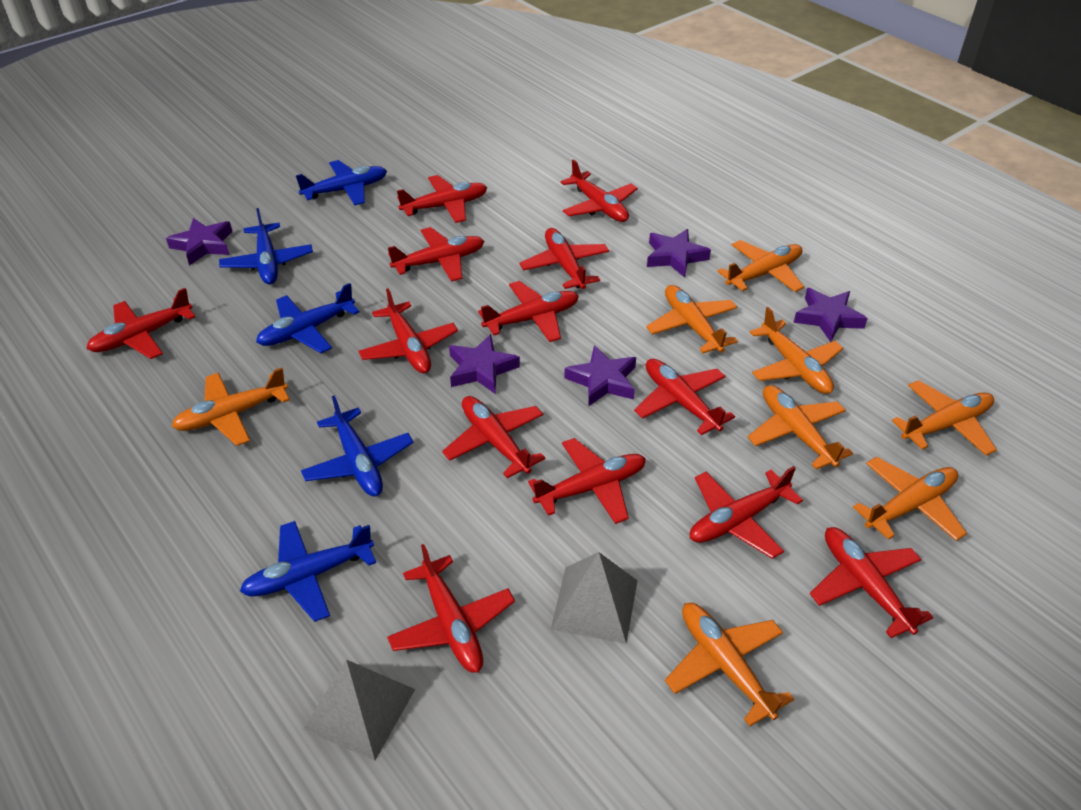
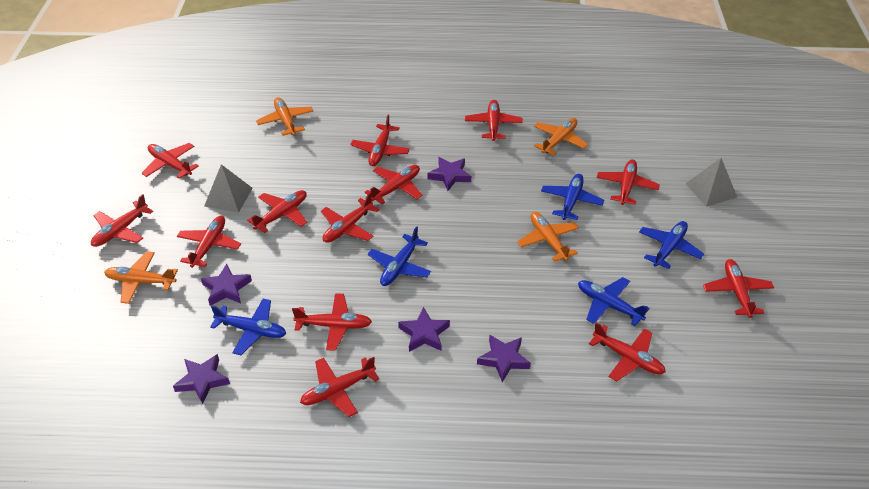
orange plane: [172,368,290,446] [646,285,738,353] [665,603,794,726] [717,240,804,292] [748,385,853,469] [749,307,843,394] [853,457,967,541] [892,380,997,456] = 8 -> [104,251,178,304] [256,97,313,136] [517,212,579,262] [534,118,588,155] = 4

